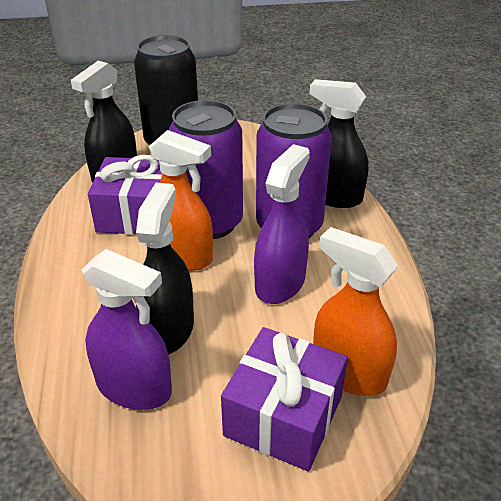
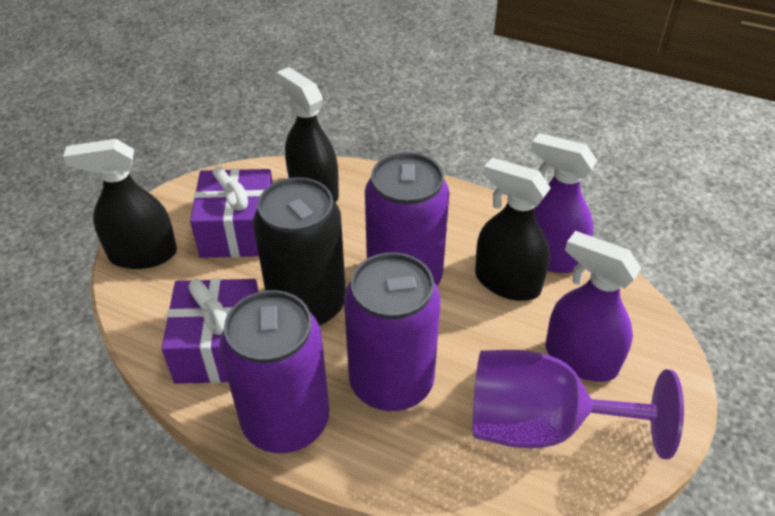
orange spray bottle: [148,130,213,271] [313,227,398,396] = 2 -> none = 0
purple can: [169,100,243,239] [256,103,332,238] = 2 -> [220,290,329,453] [344,252,441,411] [365,152,450,285] = 3
purple goblet: none = 0 -> [473,350,684,459] = 1

